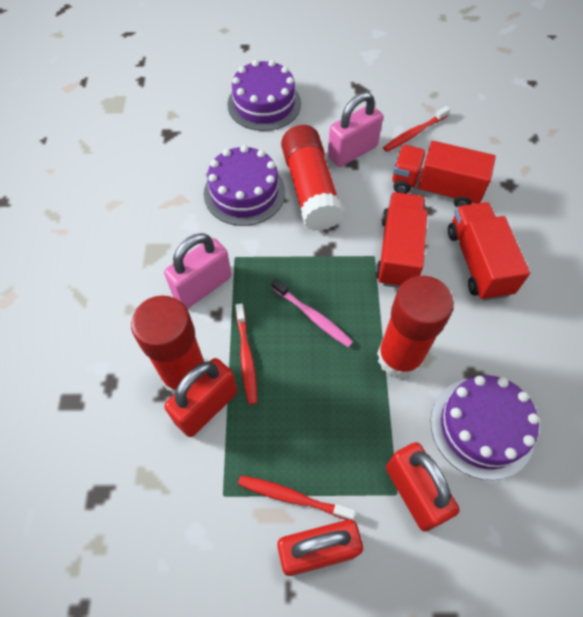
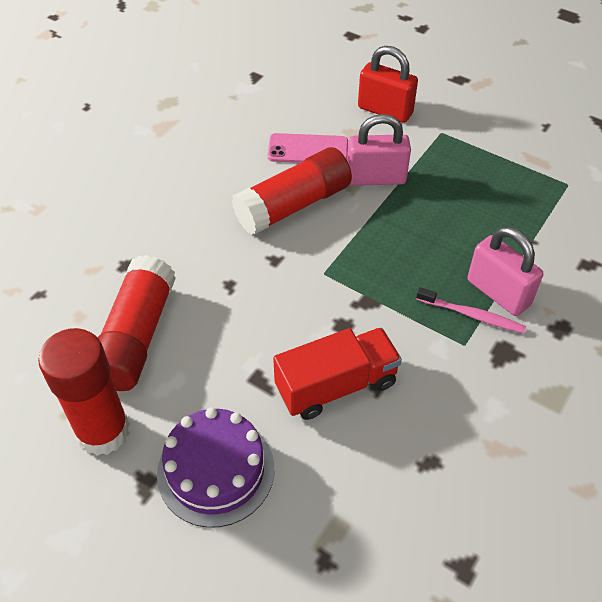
pink phone: none = 0 -> [267,133,348,163] = 1
purple cake: [204,145,285,226] [227,60,301,131] [431,375,539,480] = 3 -> [157,407,274,528] = 1
red padlock: [164,358,238,437] [277,519,363,576] [386,442,460,532] = 3 -> [358,46,418,123] = 1
red toothbrush: [235,303,257,405] [238,476,356,520] [383,106,450,152] = 3 -> none = 0
red truck: [375,192,427,288] [393,141,496,207] [448,202,530,301] = 3 -> [273,327,402,420] = 1

